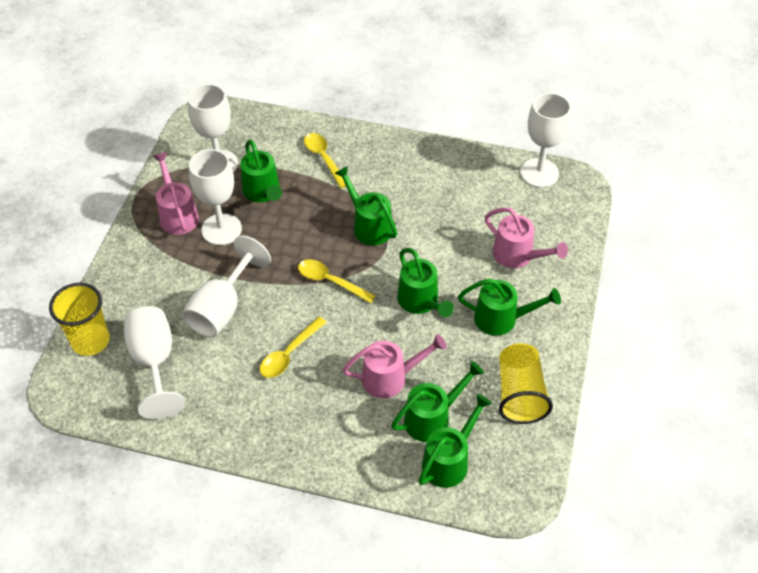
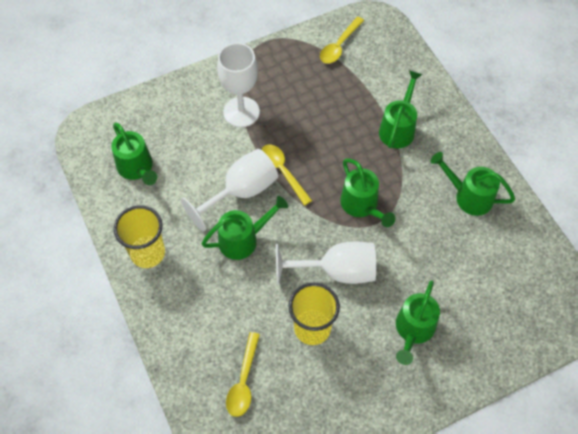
pink watering can: [153,152,199,235] [343,334,447,398] [485,207,568,268] = 3 -> none = 0
white goblet: [124,306,185,419] [182,236,271,337] [188,84,238,173] [189,149,242,245] [520,93,571,188] = 5 -> [181,149,278,232] [217,43,260,127] [276,241,376,285] = 3

